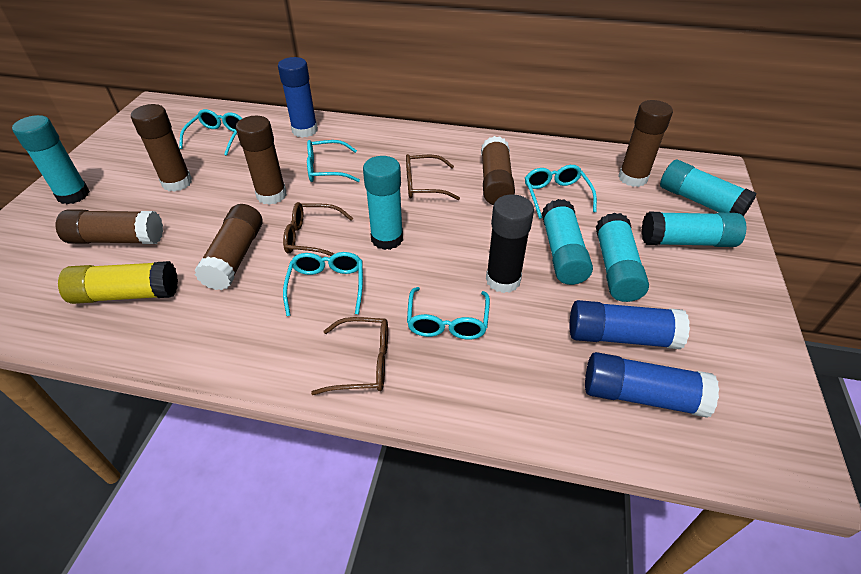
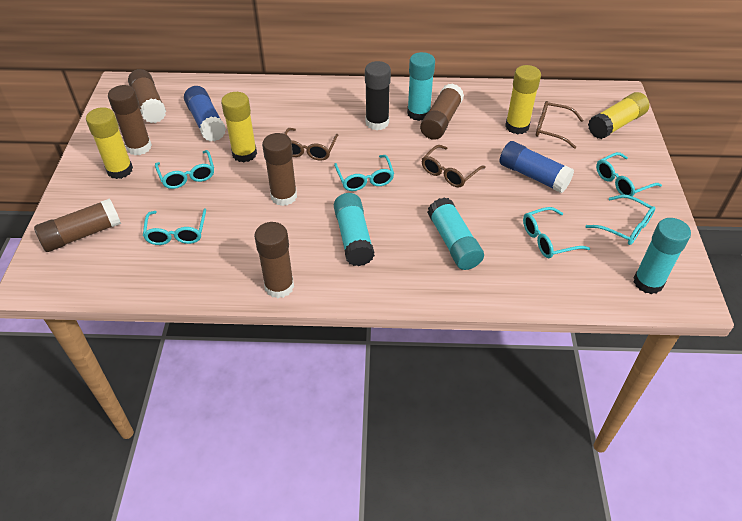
blue glue stick: [278,57,318,138] [570,300,690,349] [585,352,719,418] = 3 -> [184,86,226,141] [500,141,574,193] = 2
turquoise glasses: [179,109,242,156] [283,252,363,316] [307,140,360,182] [407,287,490,340] [525,165,597,219] = 5 -> [143,208,206,245] [155,150,214,189] [334,155,394,191] [523,207,590,258] [586,195,655,245] [596,152,662,197] = 6
turquoise glue stick: [12,115,90,204] [363,156,403,250] [541,199,593,285] [596,212,649,302] [641,212,746,247] [660,160,757,216] = 6 -> [334,193,375,266] [407,52,435,121] [427,197,484,270] [633,218,691,294] = 4
yellow glue stick: [58,261,178,304] = 1 -> [86,107,133,179] [221,92,257,162] [505,65,541,134] [588,92,649,139] = 4

